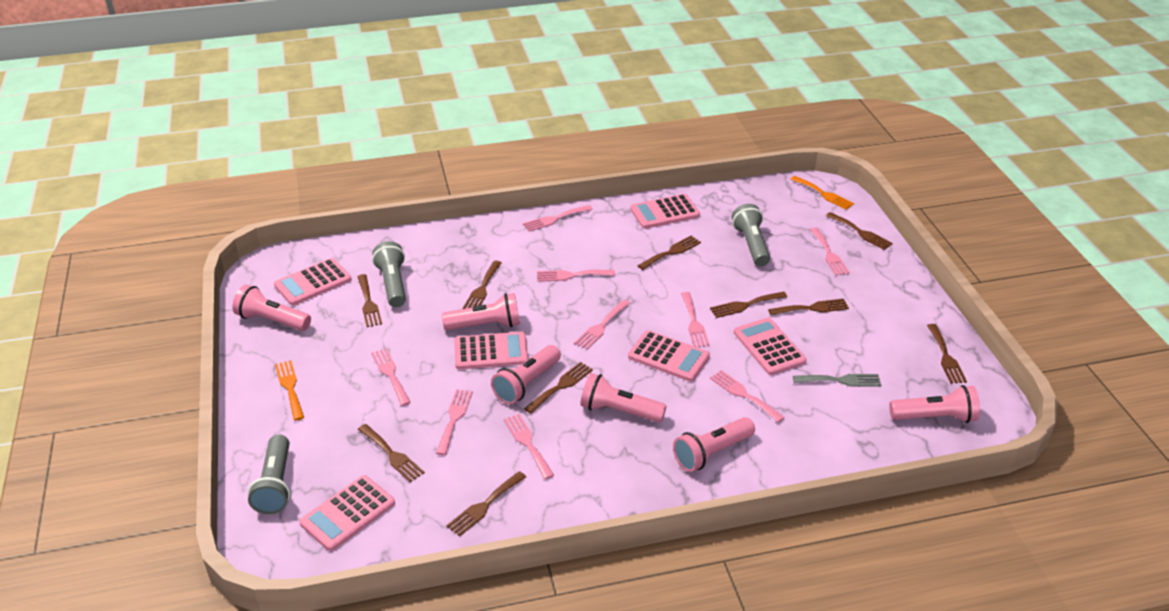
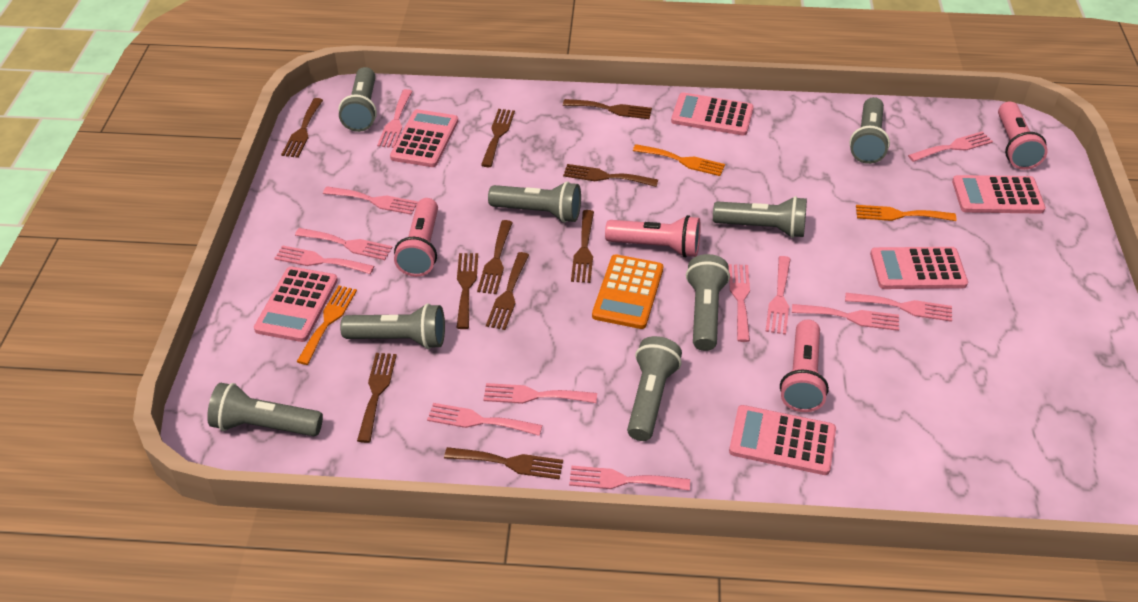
grey flashlight: [248,435,290,514] [372,241,406,307] [732,204,770,266] = 3 -> [207,383,323,436] [339,67,377,132] [340,303,445,349] [488,181,581,223] [627,336,682,441] [686,254,730,351] [713,196,807,238] [849,97,890,164] = 8
grey fork: [793,374,882,387] = 1 -> none = 0
orange calculator: none = 0 -> [592,254,663,329] = 1
orange fork: [275,360,304,421] [790,176,854,210] = 2 -> [297,285,357,365] [633,144,725,176] [856,205,956,221] = 3
pink flashlight: [232,285,311,331] [442,293,520,330] [491,345,561,404] [580,373,667,422] [673,417,755,472] [889,385,980,423] = 6 -> [394,198,438,277] [605,215,701,258] [780,319,829,412] [998,102,1048,170] = 4
pink fork: [371,348,411,406] [436,389,473,455] [504,414,554,479] [523,205,593,232] [537,270,615,282] [574,300,630,350] [681,292,710,347] [710,370,785,423] [810,227,850,276] = 9 -> [274,245,374,274] [295,228,393,260] [323,187,418,215] [377,89,413,148] [427,403,543,436] [484,383,597,404] [569,466,690,491] [729,264,750,342] [765,256,791,335] [792,304,899,331] [845,293,952,322] [908,131,993,162] = 12

